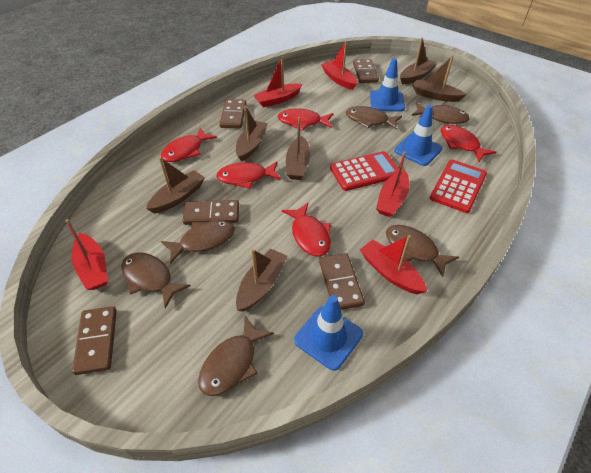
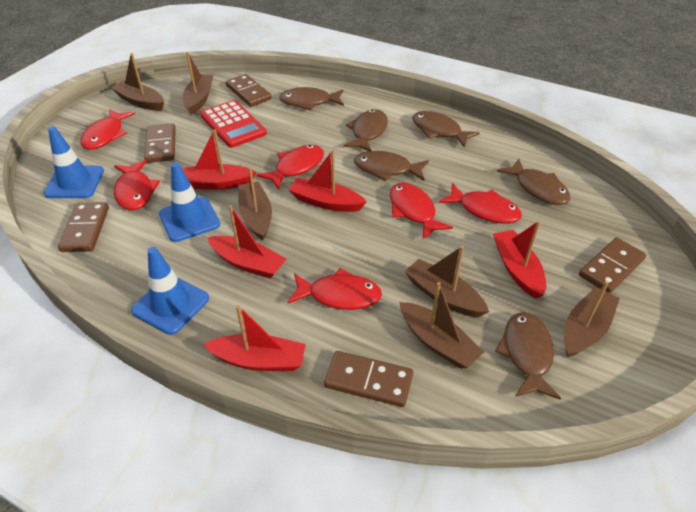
red calculator: [330,151,399,191] [430,160,487,213] = 2 -> [200,100,267,148] = 1
red fish: [161,128,217,162] [216,161,281,189] [278,109,333,130] [282,203,331,257] [441,125,497,162] = 5 -> [80,109,135,150] [114,160,160,210] [257,145,324,190] [287,268,382,310] [390,183,453,239] [439,183,522,224] = 6

